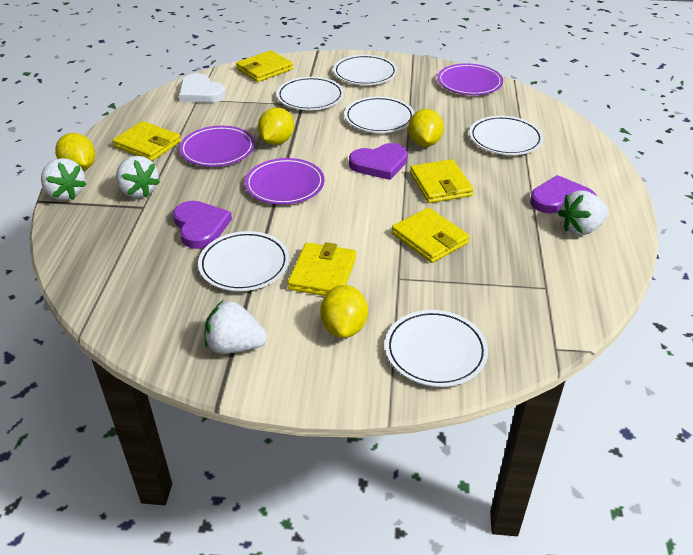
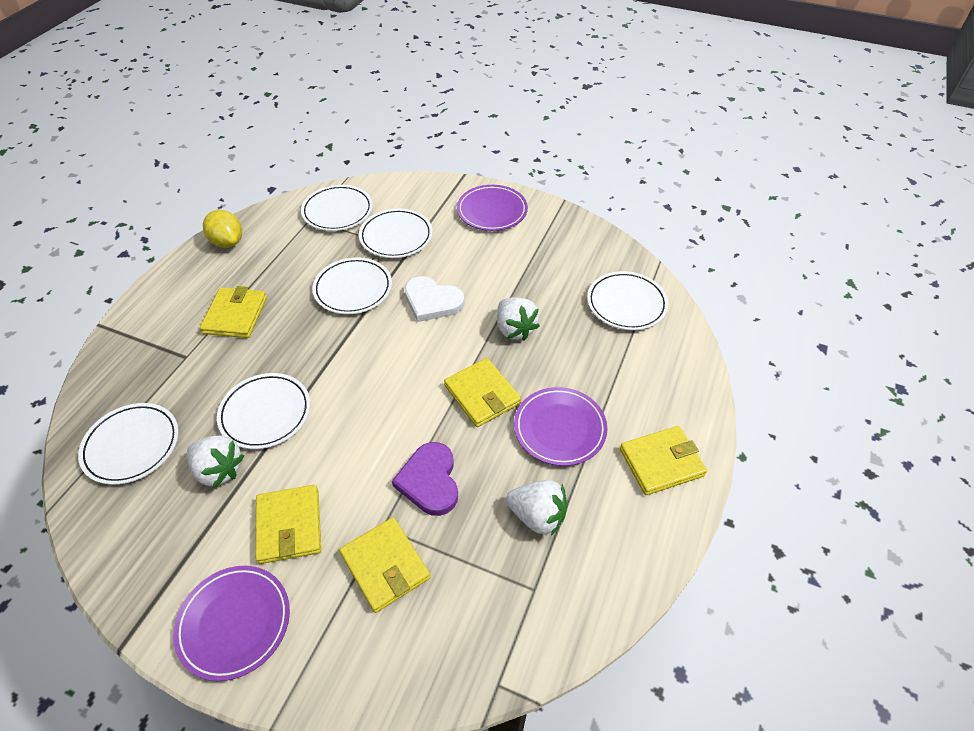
purple heart: [173,201,232,249] [349,143,408,180] [530,175,597,214] = 3 -> [392,442,458,516] = 1
white strawberry: [41,158,87,201] [116,156,160,198] [205,301,267,354] [558,190,609,235] = 4 -> [187,435,244,488] [497,297,540,341] [506,480,568,536] = 3
yellow lemon: [55,133,95,171] [258,107,294,145] [320,285,368,338] [408,109,444,147] = 4 -> [203,210,242,248] = 1

